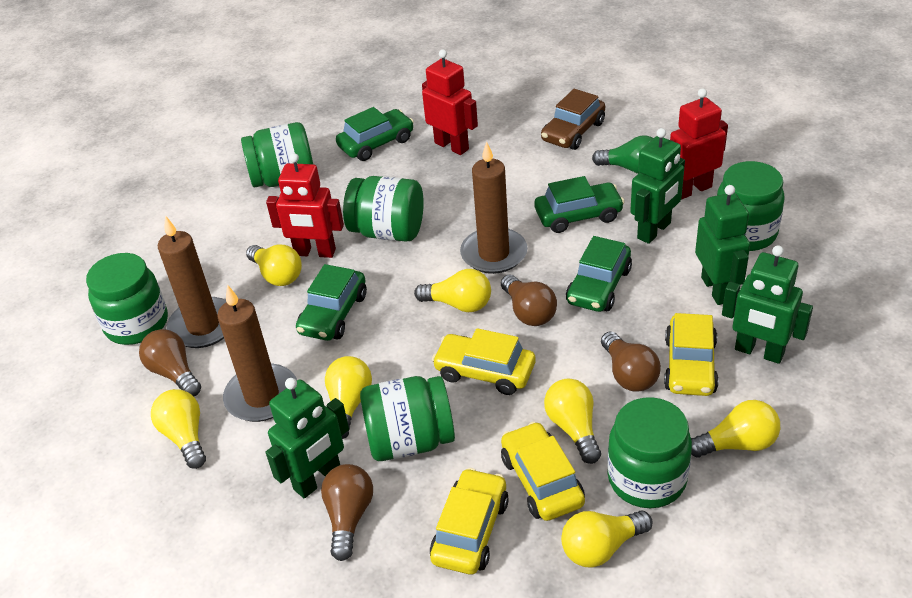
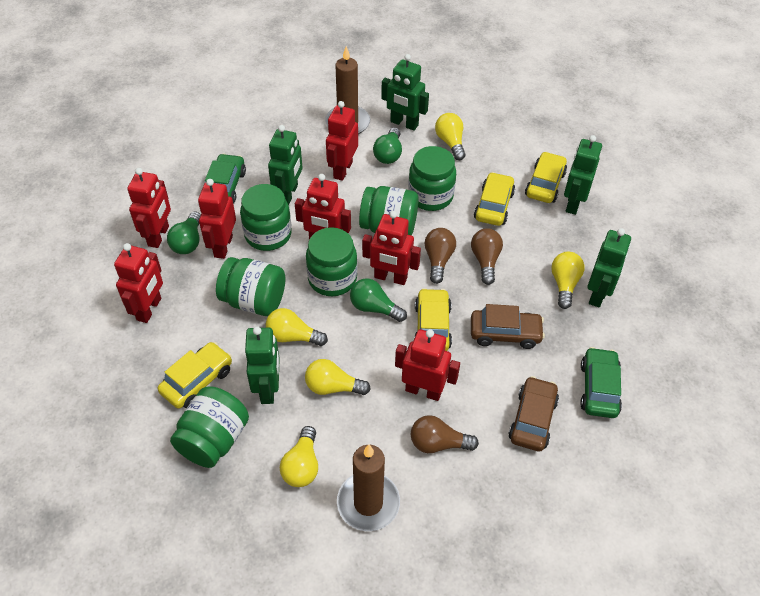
brown candle: [158,216,226,348] [217,284,297,422] [460,141,527,274] = 3 -> [325,46,370,134] [337,444,400,531] = 2
brown car: [541,89,605,150] = 1 -> [471,304,545,349] [508,376,559,451] = 2
brown light bulb: [139,329,201,397] [321,464,373,561] [501,275,557,326] [601,331,661,392] = 4 -> [411,415,479,453] [424,228,456,284] [471,228,503,285] = 3
green car: [296,264,367,341] [336,107,414,161] [534,176,625,233] [566,236,632,312] = 4 -> [205,154,246,204] [580,347,622,418] = 2
green light bulb: [592,136,654,174] = 1 -> [167,212,201,254] [350,278,407,322] [373,128,402,164] = 3
green robot: [266,378,349,498] [630,128,685,244] [695,185,750,305] [722,245,813,364] = 4 -> [245,327,280,404] [268,125,302,205] [381,54,429,131] [564,135,602,215] [588,228,631,307] = 5
red robot: [266,153,344,258] [422,49,478,155] [670,88,728,200] = 3 -> [114,243,163,323] [127,168,171,248] [198,179,236,259] [295,174,351,240] [326,101,358,181] [362,211,421,285] [395,329,460,401] = 7
yellow light bulb: [151,389,206,469] [246,245,302,286] [325,356,372,439] [414,269,491,312] [544,378,601,464] [561,510,652,568] [691,400,780,458] = 7 -> [266,308,328,346] [280,426,318,487] [305,359,371,395] [435,113,466,160] [551,252,585,309] = 5

